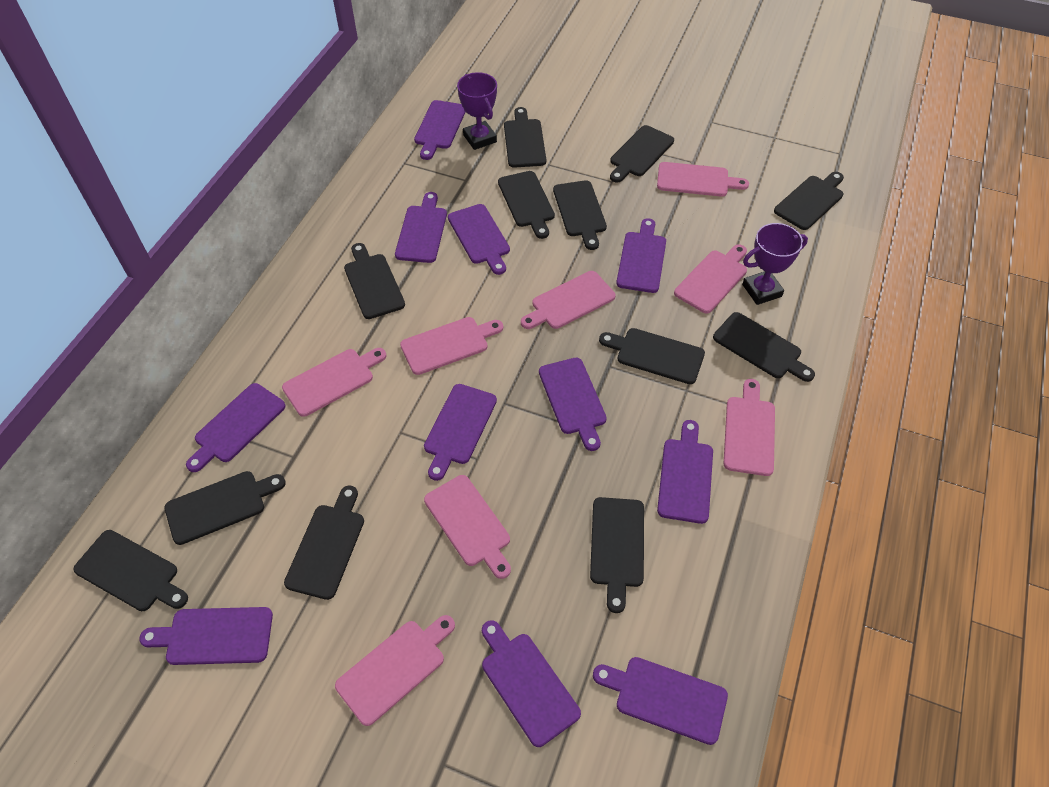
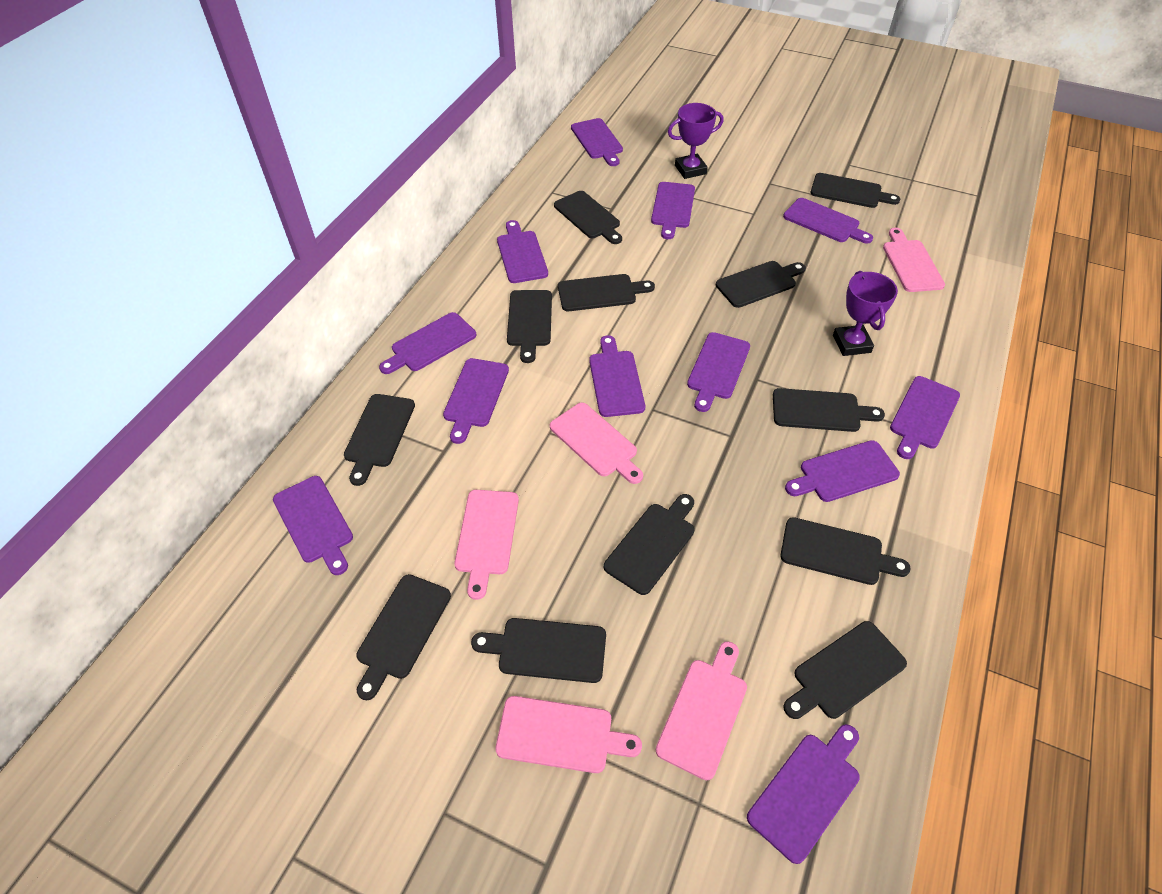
pink cutting board: [282,348,386,417] [335,615,455,726] [400,317,503,375] [424,475,511,579] [521,271,616,329] [657,162,749,197] [674,244,747,313] [724,379,775,476] = 8 -> [455,490,519,600] [495,696,642,773] [550,403,643,484] [656,641,747,781] [883,228,945,292] = 5
purple cutting board: [139,607,273,665] [186,383,285,472] [395,192,447,263] [414,100,466,160] [424,384,497,481] [448,204,510,275] [482,620,581,747] [539,358,607,451] [593,657,728,745] [616,218,666,293] [657,420,713,524] = 11 -> [273,476,353,575] [379,312,476,374] [443,358,509,444] [497,220,548,283] [571,118,623,166] [589,335,645,417] [651,182,695,239] [687,332,750,412] [747,724,860,864] [783,198,873,244] [785,440,900,502] [890,376,960,459] = 12

